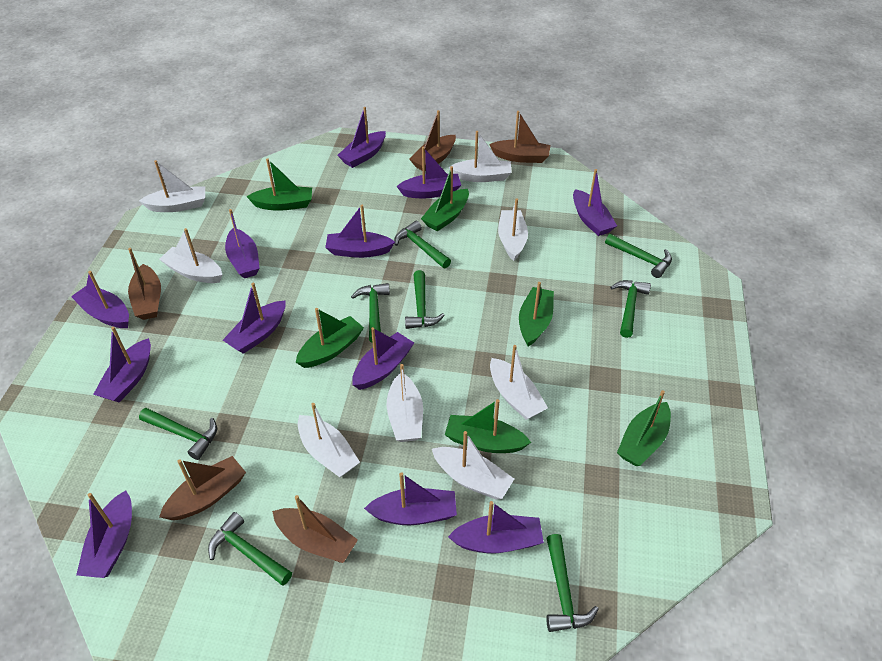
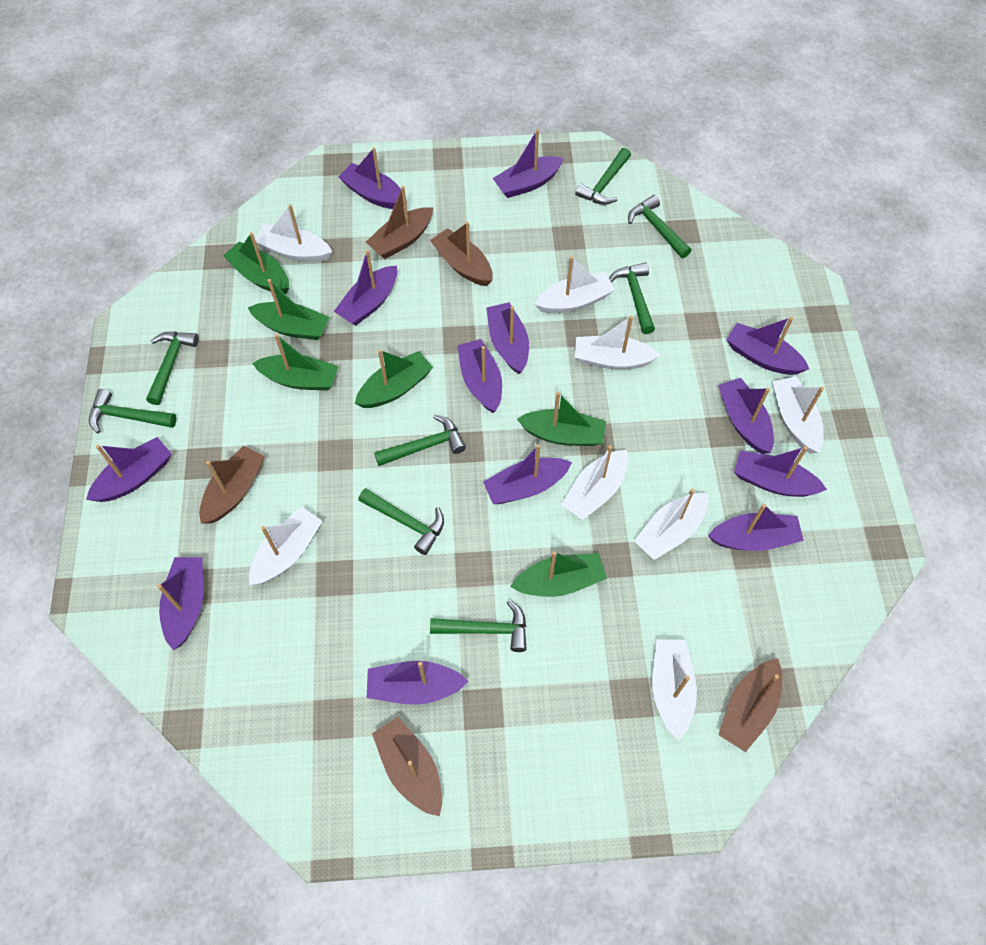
purple boat: [71,271,129,328] [76,490,132,578] [93,327,151,403] [223,283,286,354] [225,209,260,278] [325,205,395,258] [337,107,386,168] [352,327,414,390] [364,472,457,525] [397,147,461,198] [448,501,544,553] [573,169,617,236] = 12 -> [86,437,172,502] [157,557,203,650] [334,250,397,326] [338,147,407,209] [367,661,469,705] [457,339,502,413] [483,444,572,504] [486,302,529,374] [492,129,564,198] [708,504,804,551] [718,378,774,454] [726,317,809,375] [734,446,827,497] = 13

